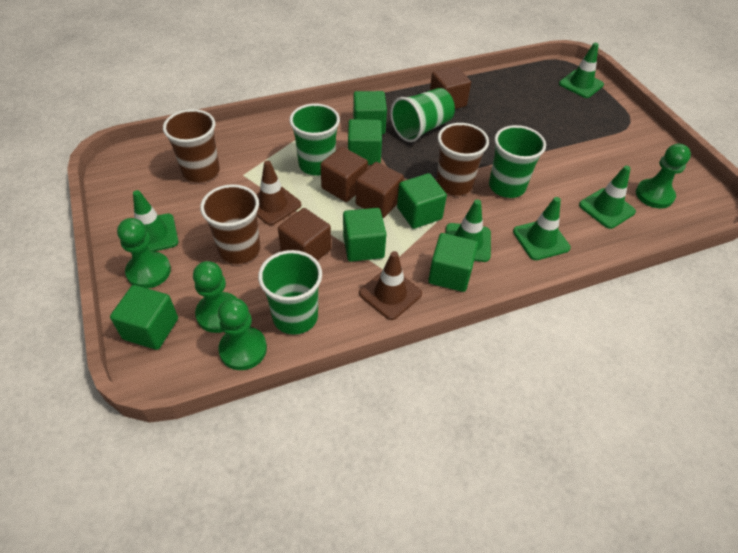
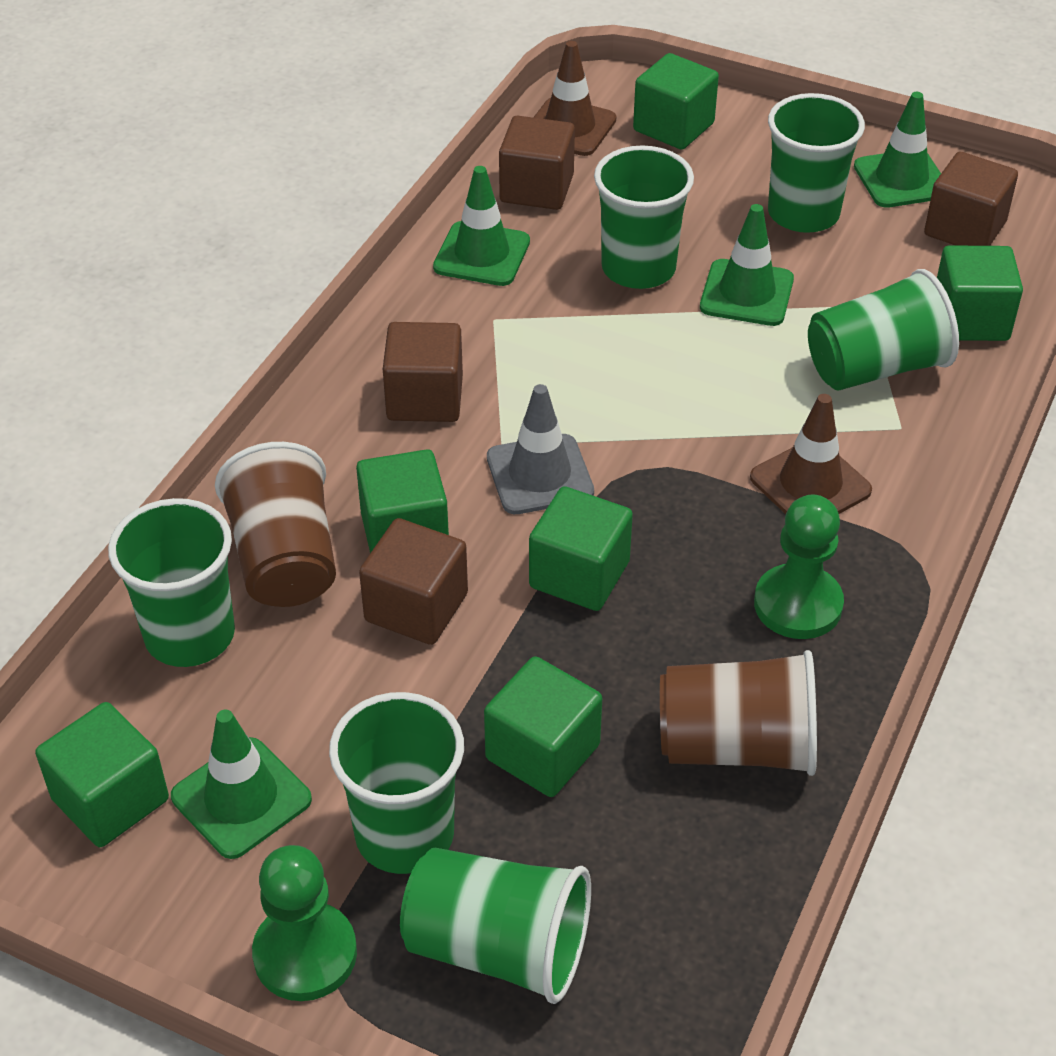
brown cup: [163,109,220,182] [200,184,260,264] [436,123,489,195] = 3 -> [215,442,336,607] [660,650,817,776] = 2
green cup: [258,250,322,335] [289,104,340,175] [391,88,455,142] [489,125,546,198] = 4 -> [108,498,235,667] [329,692,464,874] [400,848,591,1004] [594,145,694,289] [768,93,865,233] [808,269,959,391] = 6
green pawn: [117,218,171,288] [193,261,236,333] [218,298,267,370] [636,144,691,209] = 4 -> [252,845,357,1001] [754,495,844,639] = 2
green traffic cone: [133,190,178,251] [446,200,491,262] [513,197,571,260] [559,43,604,98] [579,166,636,229] = 5 -> [171,710,312,859] [433,166,530,286] [700,204,794,326] [854,92,941,208] = 4
grey traffic cone: none = 0 -> [487,384,594,514] = 1

